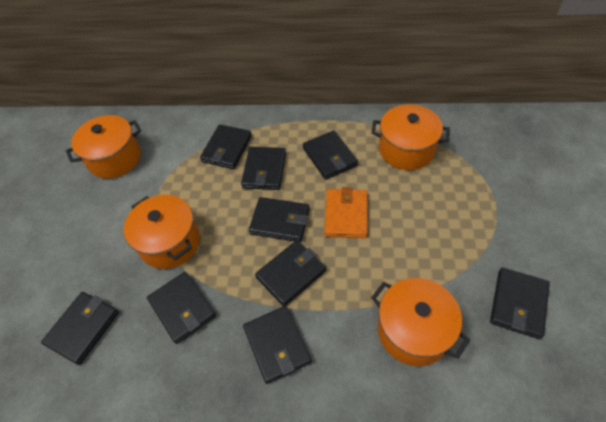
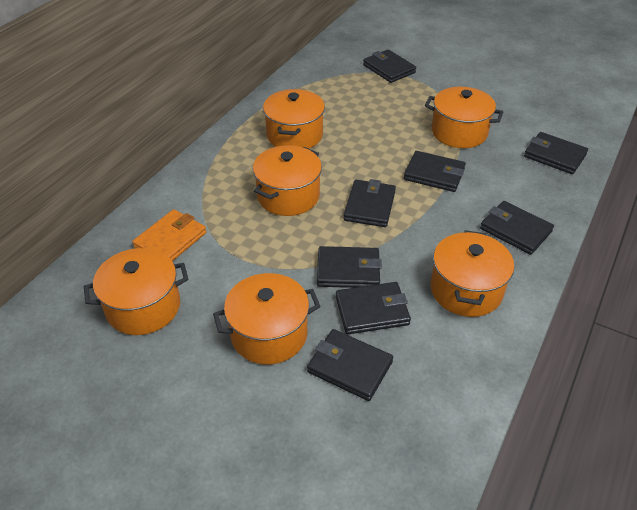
black wallet: [41,292,119,365] [147,272,216,344] [200,124,252,169] [241,147,286,190] [243,306,312,384] [249,197,310,242] [255,240,326,306] [303,130,358,180] [490,267,550,339] = 9 -> [307,329,393,401] [317,246,382,288] [336,282,411,334] [343,179,396,227] [363,49,416,83] [404,151,466,192] [480,201,554,255] [524,132,588,174] = 8
orange pot: [66,115,141,179] [124,195,200,269] [371,105,450,170] [371,278,470,366] = 4 -> [84,248,188,335] [213,273,321,365] [253,145,322,216] [263,89,325,149] [425,87,503,148] [431,230,514,317] = 6

